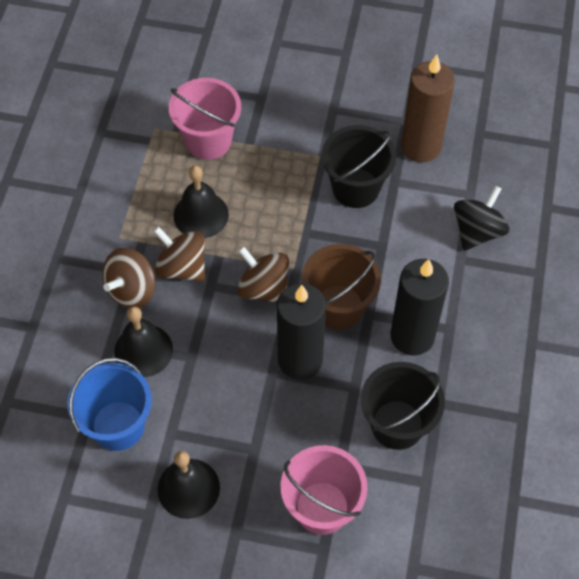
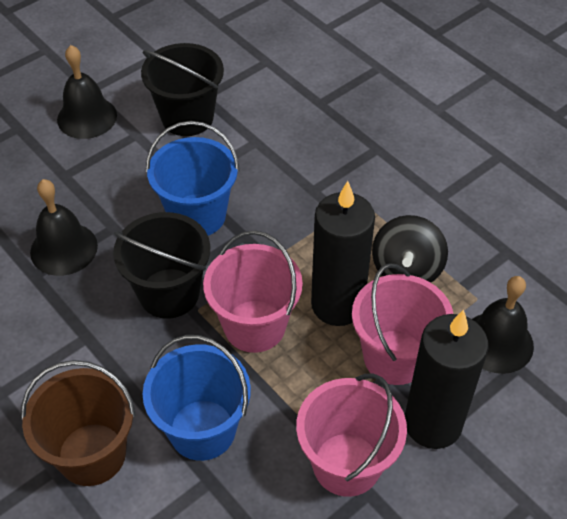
blue bucket: [67,358,152,451] = 1 -> [143,335,251,461] [146,121,240,236] = 2
brown candle: [401,54,455,162] = 1 -> none = 0
brown spinning top: [102,248,156,308] [153,226,205,282] [237,246,289,303] = 3 -> none = 0
pink bucket: [169,78,241,160] [280,445,368,535] = 2 -> [203,230,303,353] [296,373,407,497] [352,263,453,385] = 3

